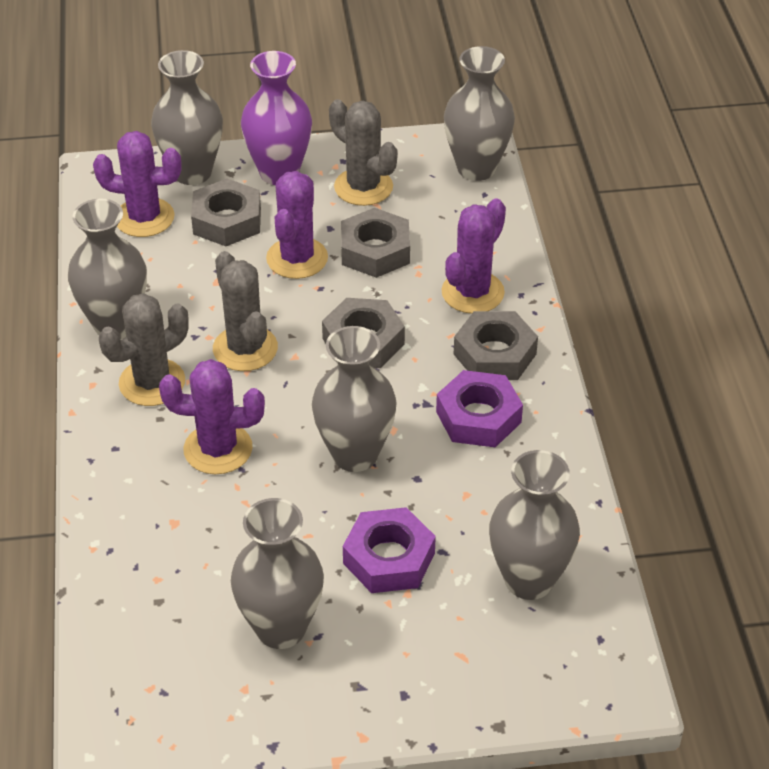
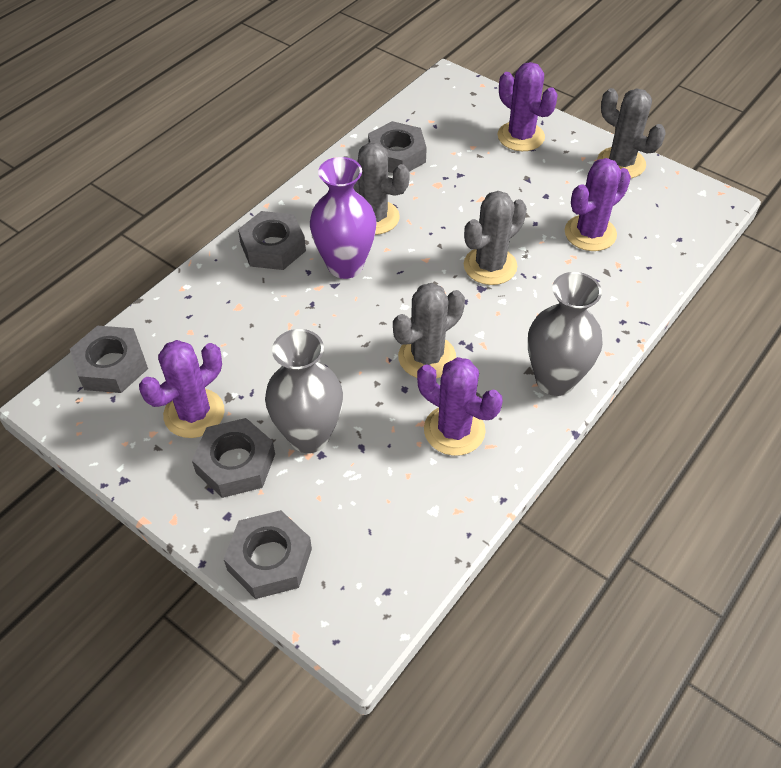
grey cactus: [99,293,189,406] [213,251,278,371] [329,99,398,206] = 3 -> [344,143,410,235] [393,283,465,379] [464,191,527,285] [597,88,666,178] = 4
grey nut: [191,179,261,246] [322,298,405,368] [341,208,410,278] [454,311,538,380] = 4 -> [70,326,148,393] [192,418,275,498] [224,510,312,599] [238,211,306,270] [368,121,427,173] = 5
grey vase: [68,199,147,339] [151,50,223,185] [231,498,324,649] [312,326,397,472] [444,46,515,181] [489,450,580,600] = 6 -> [265,329,343,453] [528,272,603,396] = 2
purple nut: [343,507,436,593] [436,370,523,448] = 2 -> none = 0

